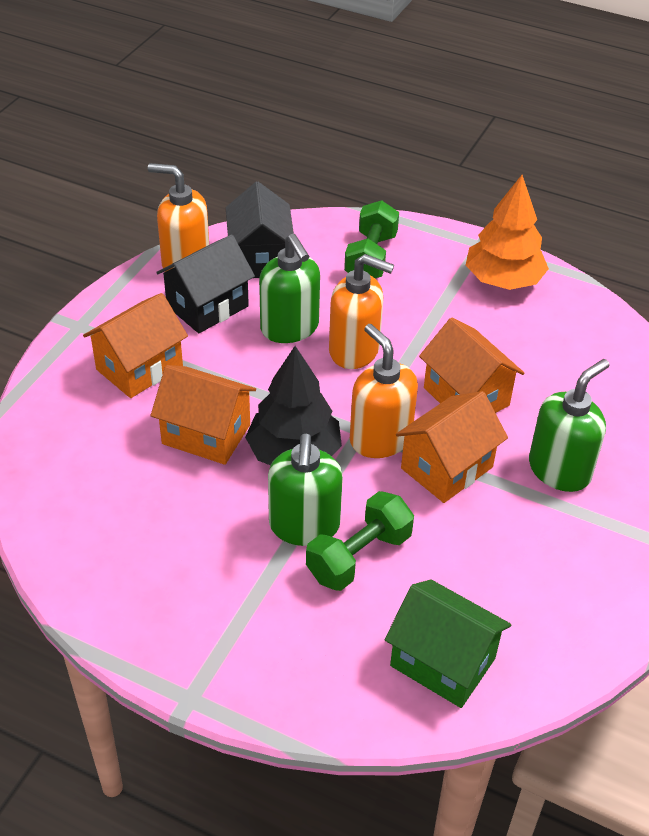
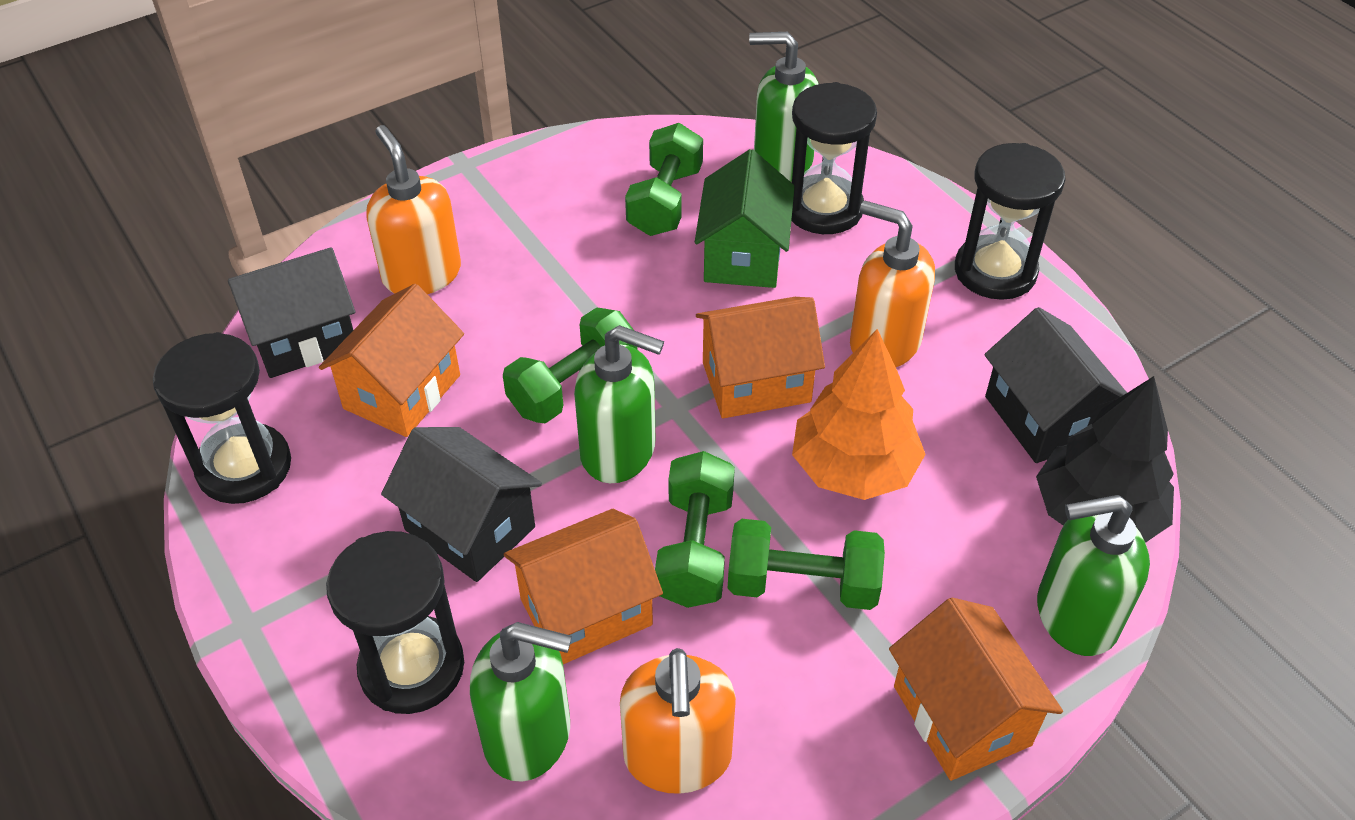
black hourglass: none = 0 -> [153,332,291,504] [326,531,464,714] [791,82,877,234] [955,143,1066,300] = 4
black house: [156,234,255,333] [226,182,294,278] = 2 -> [228,247,355,378] [381,427,542,582] [984,307,1127,463] = 3
green dumbbell: [306,491,414,591] [344,200,399,278] = 2 -> [503,307,638,423] [625,123,703,236] [655,451,735,608] [728,519,885,610] = 4
green soap dispenser: [259,234,320,343] [268,433,343,546] [529,359,610,492] = 3 -> [470,622,572,782] [574,325,664,483] [749,32,818,182] [1037,495,1150,656] = 4

